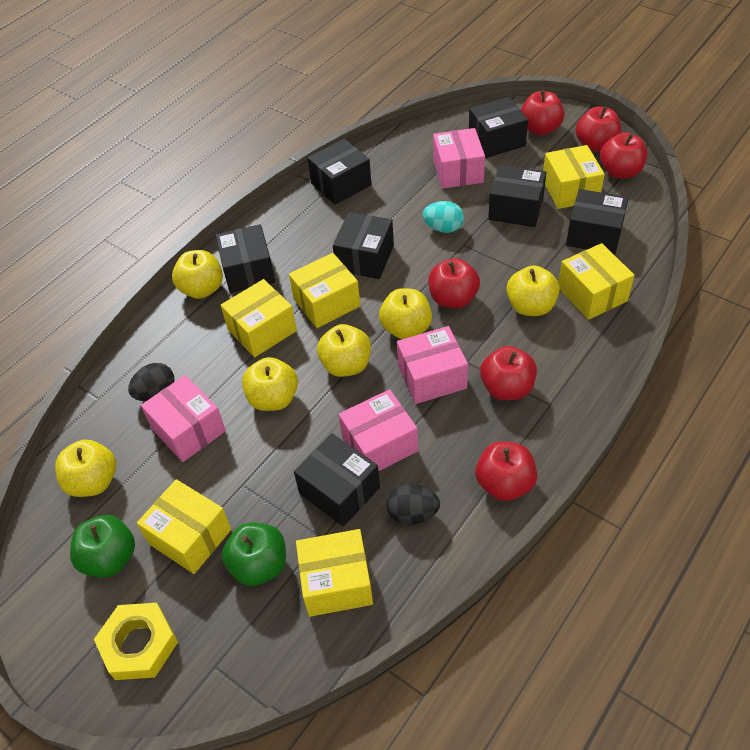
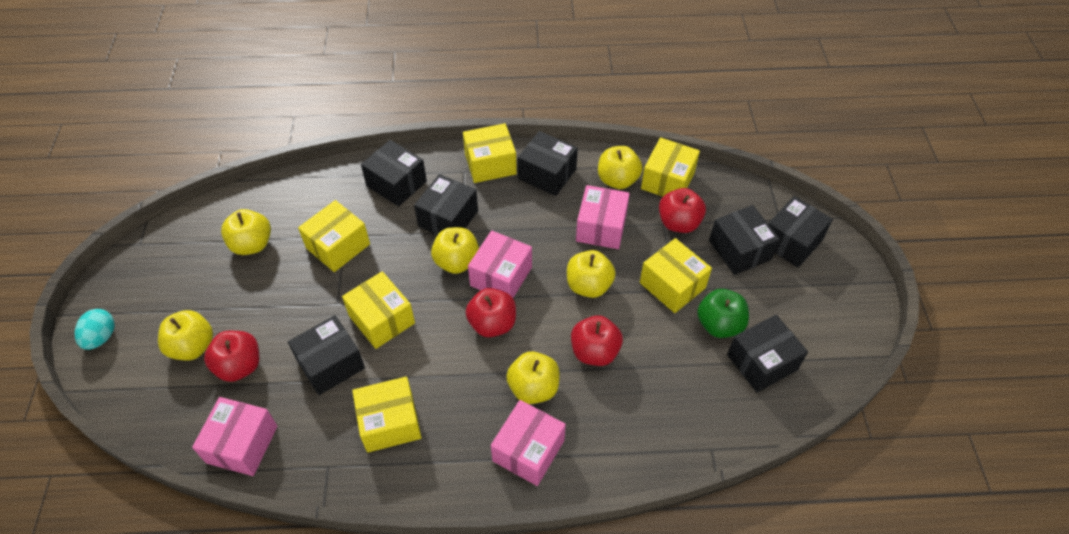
black egg: [128,363,175,401] [386,484,440,525] = 2 -> none = 0
green apple: [70,515,135,578] [222,522,286,586] = 2 -> [697,289,749,338] = 1
red apple: [428,258,480,308] [475,441,537,501] [480,346,537,400] [521,90,565,135] [576,106,621,152] [600,132,648,179] = 6 -> [204,331,259,382] [466,288,516,337] [571,315,623,366] [659,188,706,233] = 4
yellow nut: [94,603,178,680] = 1 -> none = 0

